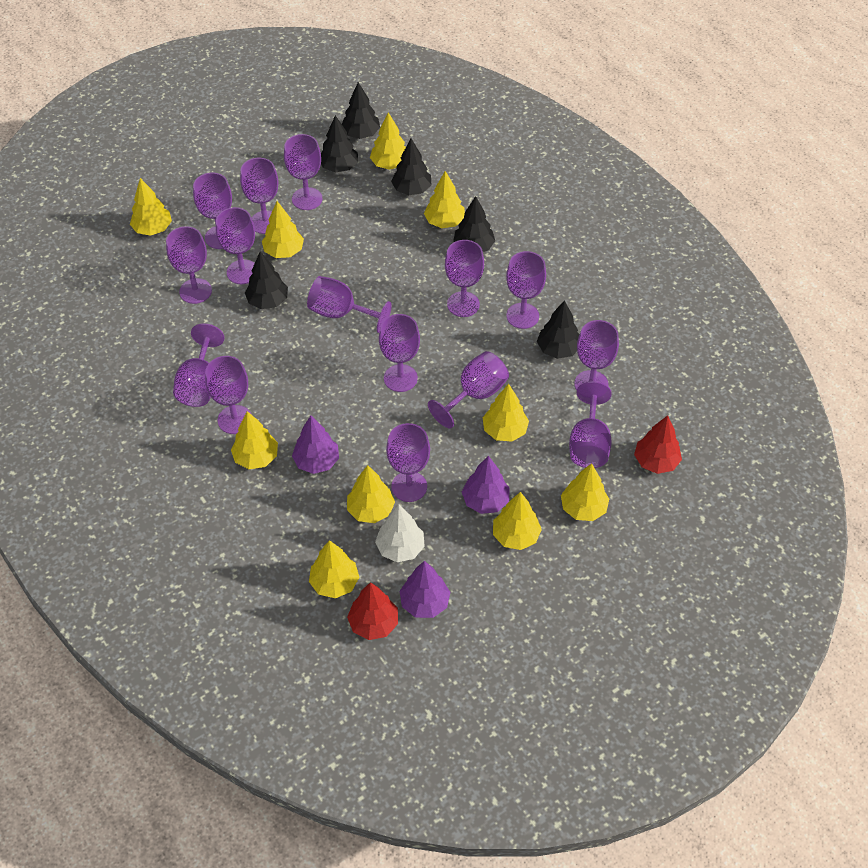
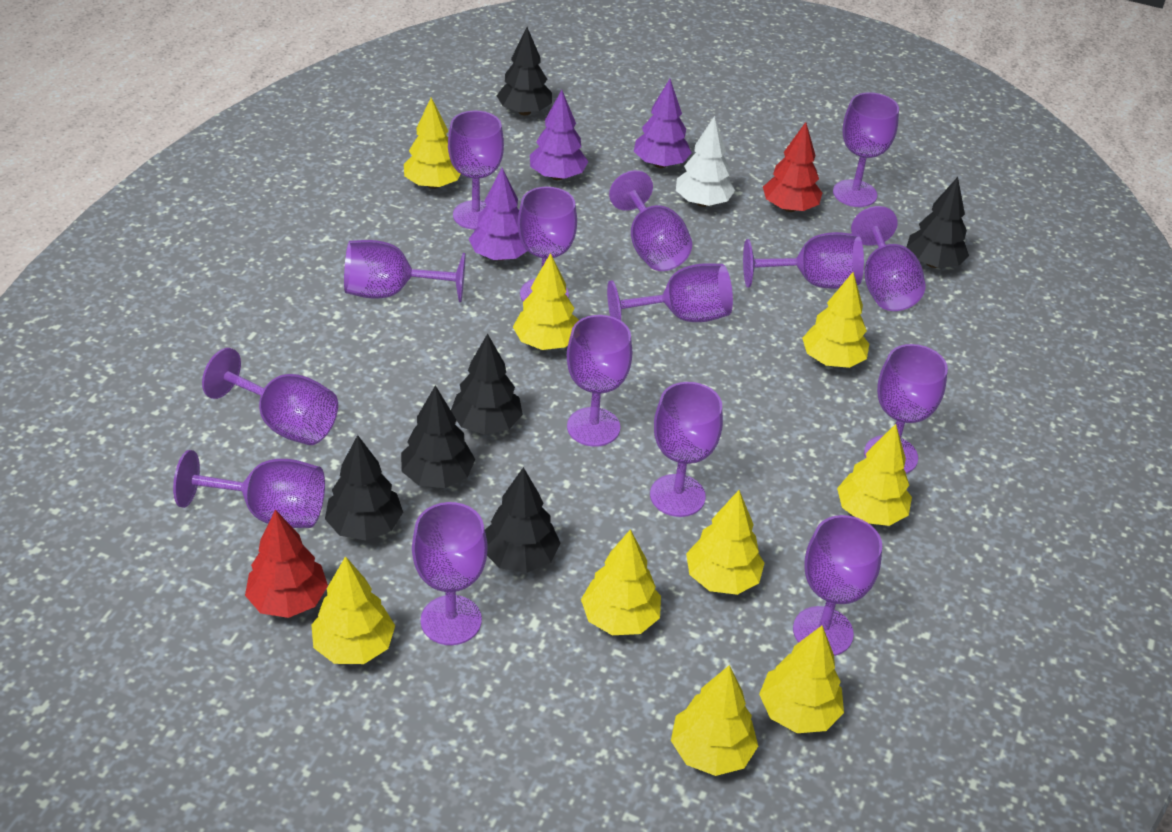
yellow tree: [130,178,172,236] [231,411,278,469] [262,201,304,258] [309,540,359,598] [347,465,395,523] [370,112,406,170] [424,171,465,228] [483,383,529,442] [493,492,542,550] [561,463,609,521] = 10 -> [311,556,395,664] [404,97,461,189] [513,253,579,350] [581,529,661,635] [671,665,758,776] [686,490,764,595] [759,626,844,733] [802,272,869,368] [837,424,912,526] = 9

